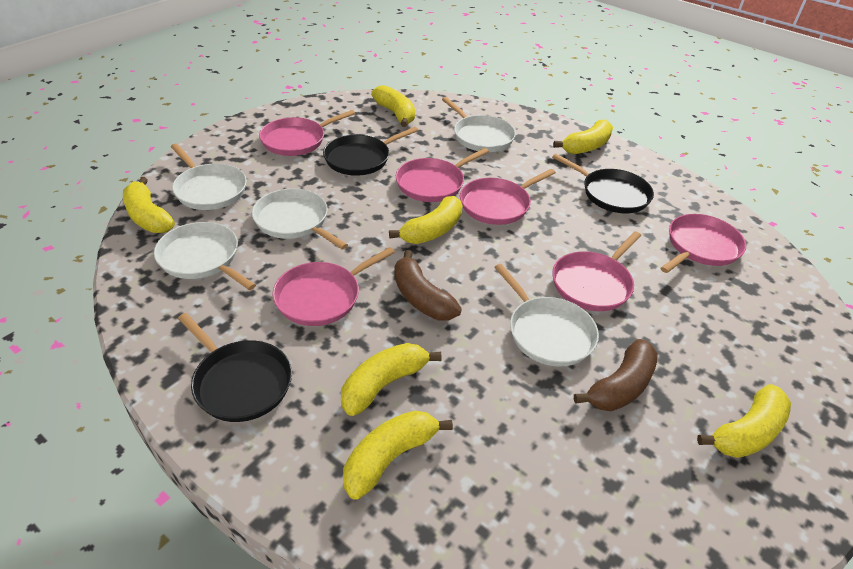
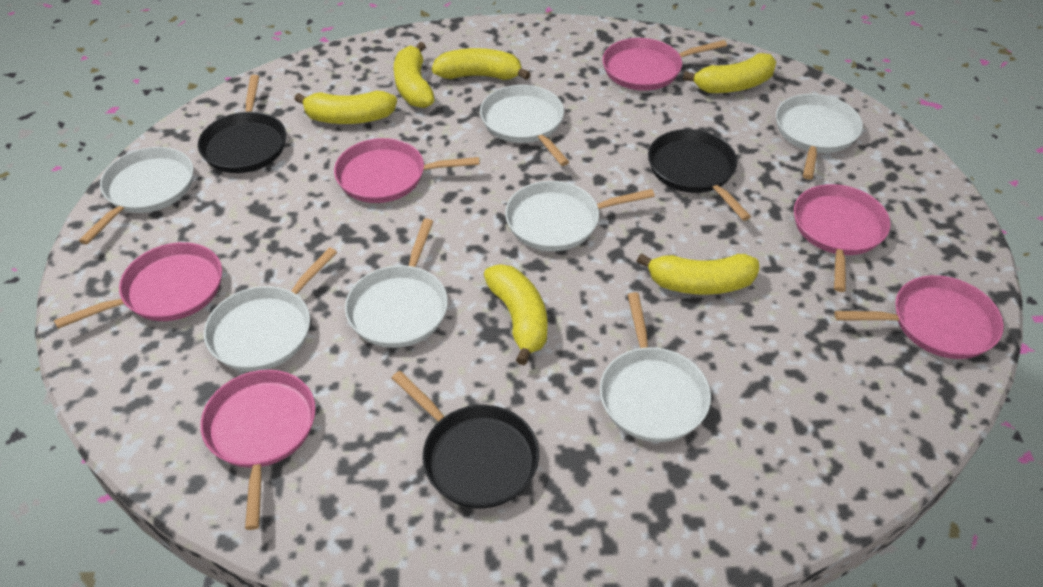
brown banana: [394,250,462,321] [574,339,658,411] = 2 -> none = 0
white pan: [154,222,256,290] [171,144,247,210] [252,188,348,250] [442,97,516,152] [494,264,599,367] = 5 -> [79,147,194,244] [204,247,337,372] [345,218,448,348] [480,85,569,166] [505,181,655,251] [600,292,711,442] [776,94,863,180] = 7
yellow banana: [123,177,175,233] [341,343,442,416] [343,411,453,500] [371,85,415,127] [389,196,462,244] [553,120,613,154] [697,384,791,458] = 7 -> [294,91,397,124] [394,42,434,108] [432,48,531,80] [484,264,548,365] [637,253,759,295] [683,53,776,93] = 6

